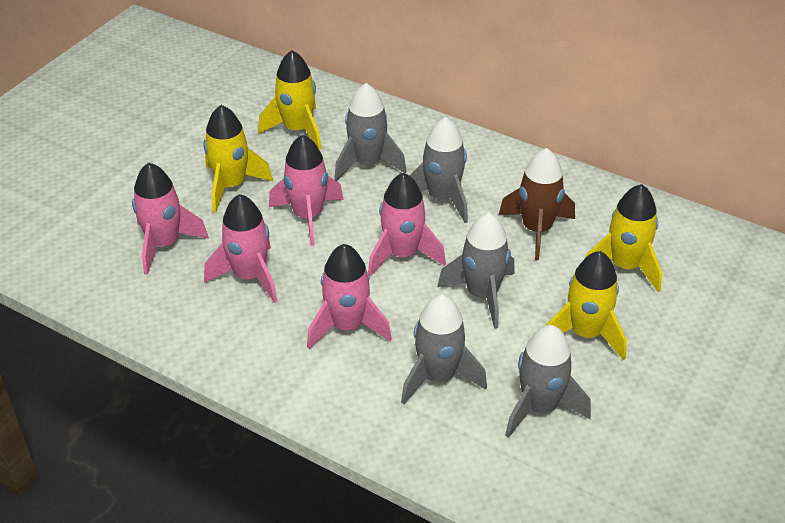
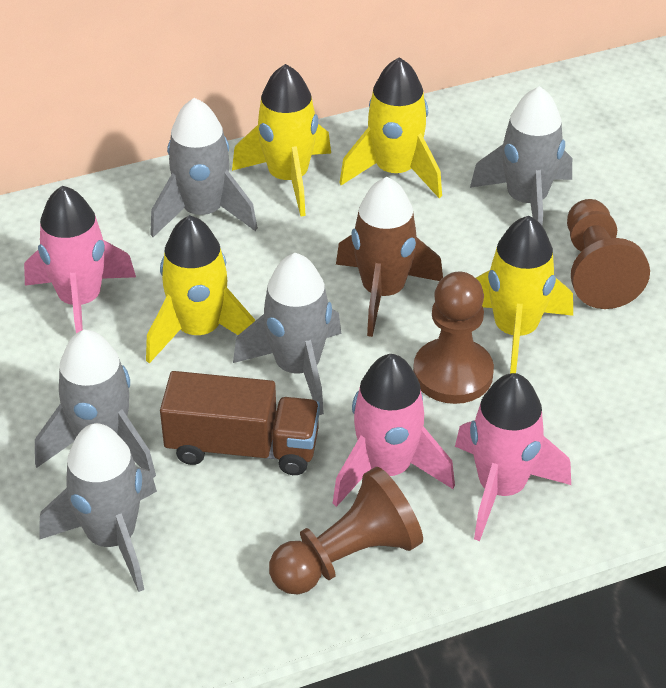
brown pawn: none = 0 -> [269,467,423,594] [413,271,494,404] [567,199,650,309] = 3
brown truck: none = 0 -> [160,371,320,475] = 1
pink rocket: [132,163,209,275] [204,194,277,303] [269,135,344,246] [307,244,392,349] [368,173,446,277] = 5 -> [24,186,136,333] [333,354,455,507] [455,373,571,541] = 3

